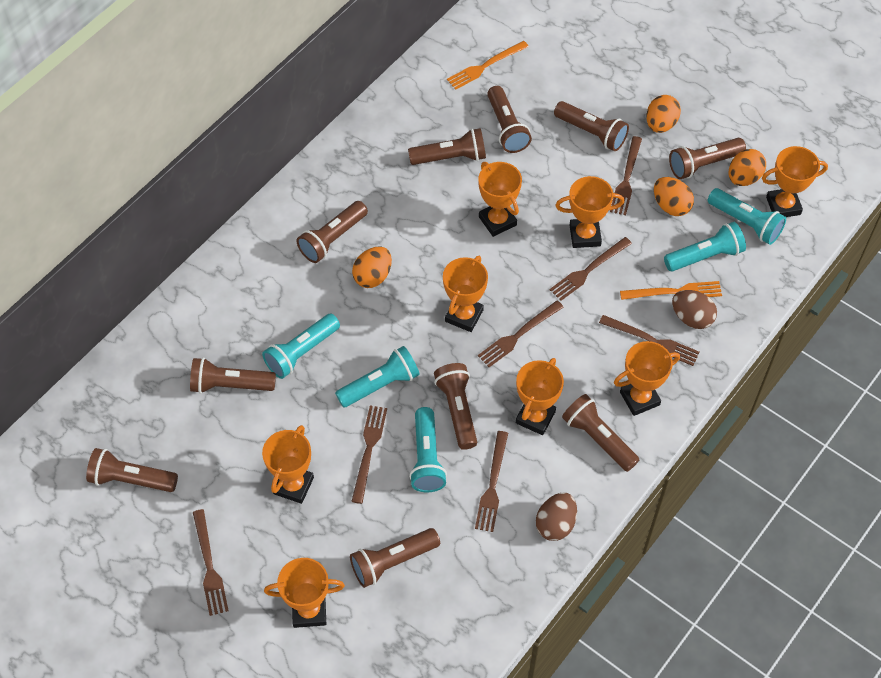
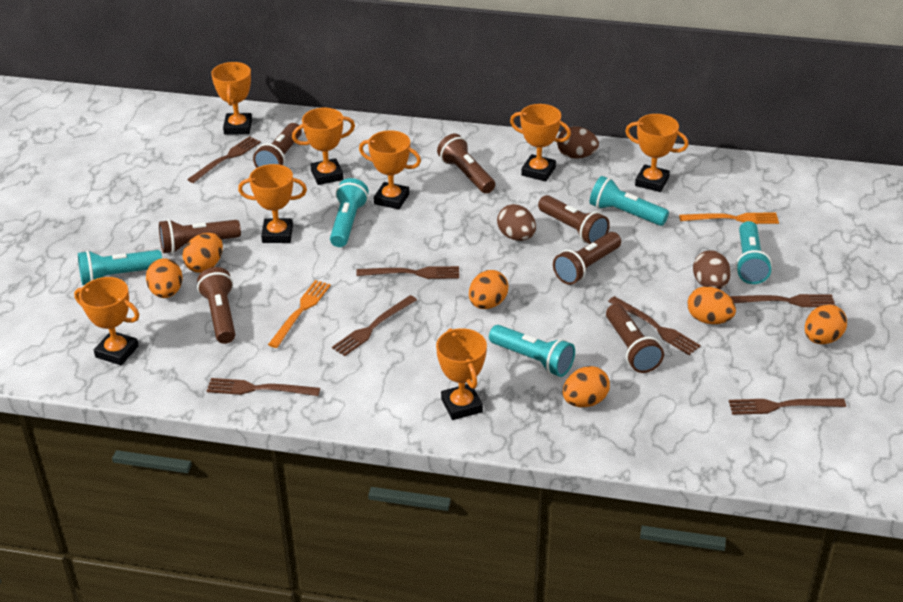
brown egg: [536,493,577,541] [672,290,717,329] = 2 -> [497,204,536,241] [557,126,599,159] [693,250,731,290] = 3
brown flashlight: [86,448,178,492] [190,357,276,394] [297,201,368,263] [350,528,440,588] [408,128,486,165] [434,363,477,450] [487,86,532,153] [554,101,629,151] [562,394,639,472] [669,138,746,179] = 10 -> [159,219,241,254] [197,267,235,344] [253,123,302,168] [437,134,495,194] [538,195,610,244] [553,232,621,285] [606,304,664,373] = 7
orange egg: [352,246,392,288] [646,95,681,133] [654,177,694,216] [729,149,766,186] = 4 -> [146,258,183,298] [182,233,223,273] [469,270,508,309] [563,366,610,407] [688,286,736,324] [805,304,847,344] = 6

